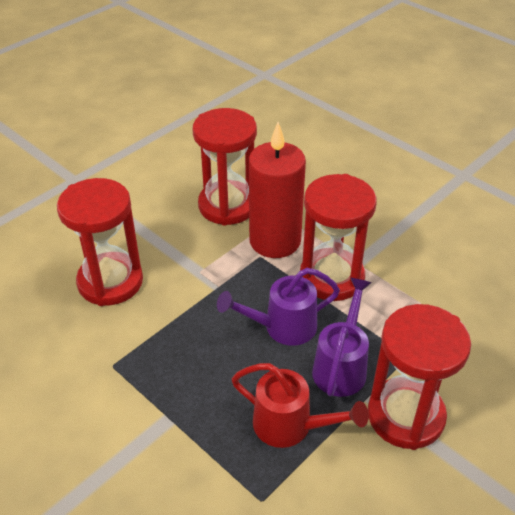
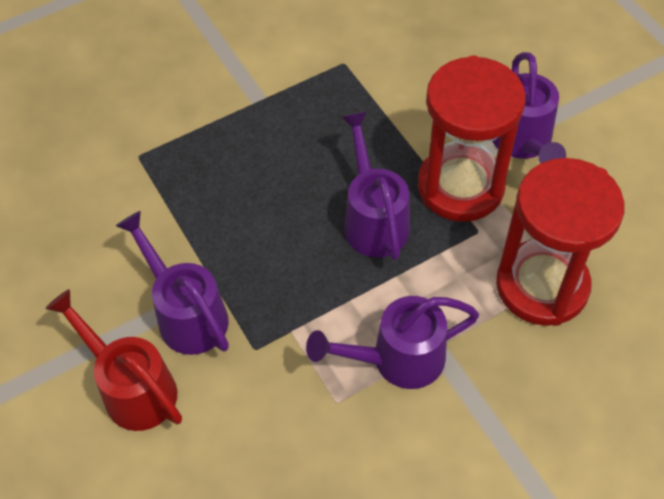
purple watering can: [217,268,340,346] [312,278,371,397] = 2 -> [116,211,229,355] [306,296,479,389] [341,111,410,260] [492,52,566,164] = 4
red candle: [249,122,306,258] = 1 -> none = 0
red hourglass: [57,178,143,306] [193,108,257,226] [300,174,377,301] [368,304,471,450] = 4 -> [418,55,526,222] [496,158,625,326] = 2

